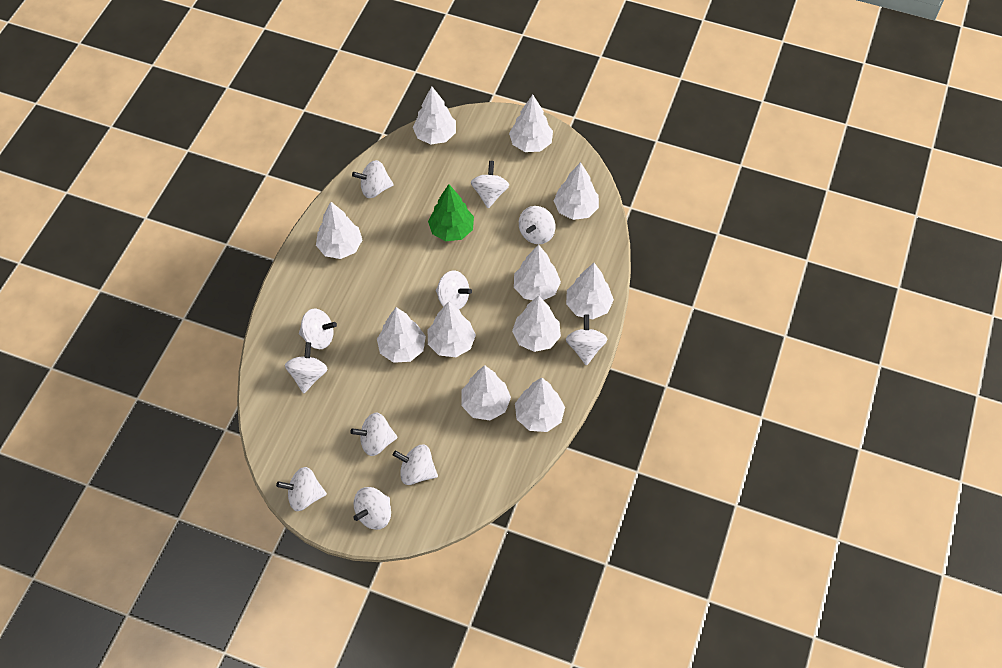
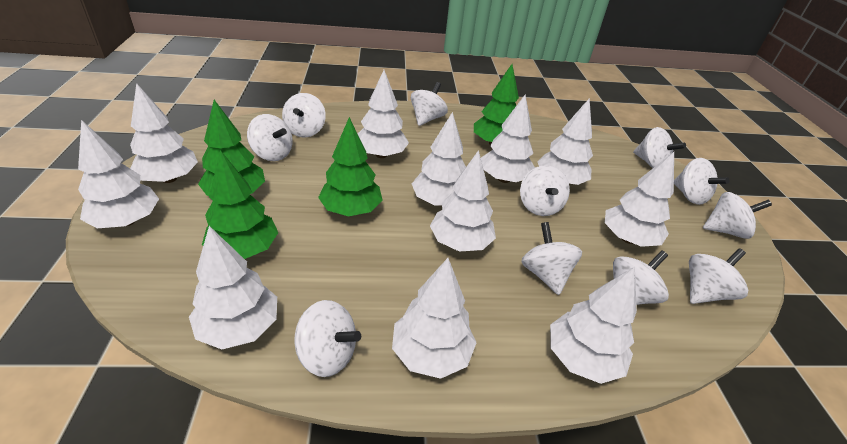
green tree: [428,184,474,241] = 1 -> [198,100,265,196] [202,150,278,259] [318,117,382,216] [474,64,519,145] = 4

